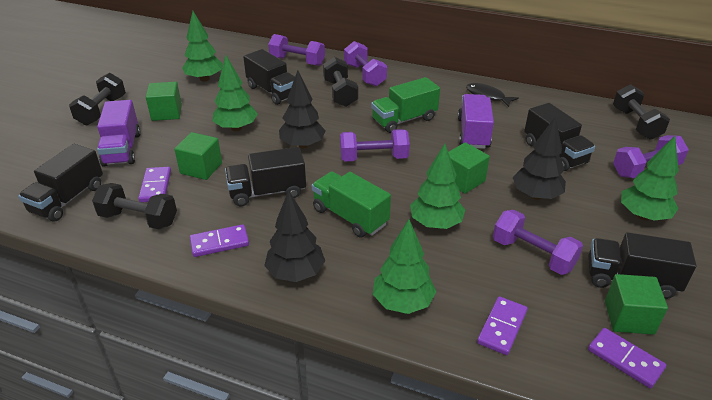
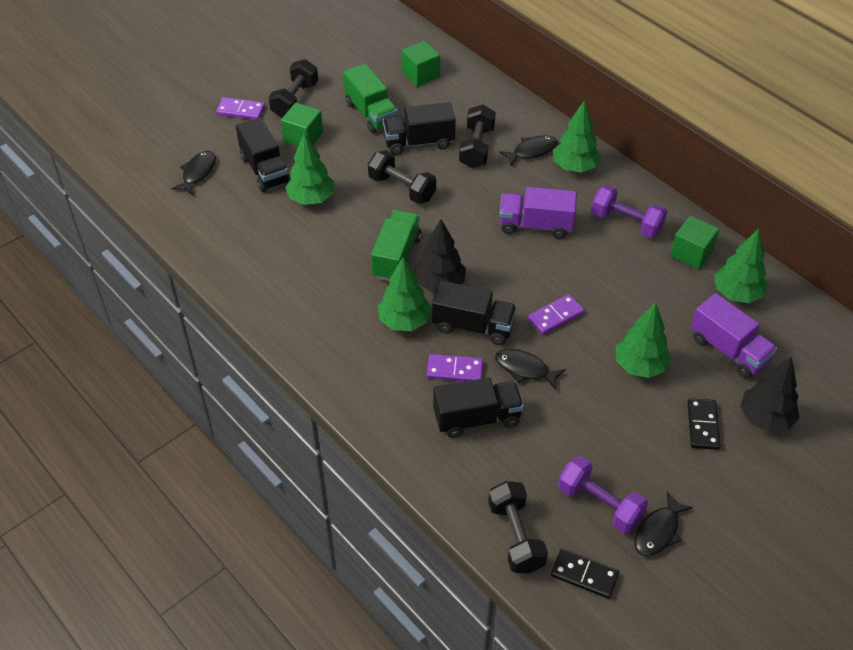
black domino: none = 0 -> [551,549,619,599] [687,398,721,450] = 2
black fish: [466,83,519,107] = 1 -> [172,151,216,195] [495,349,566,389] [499,136,558,166] [634,492,693,556] = 4
black tree: [264,190,325,282] [279,71,325,149] [513,117,566,200] = 3 -> [414,219,466,293] [740,356,799,432] = 2
black truck: [18,144,103,222] [225,147,306,206] [243,49,295,105] [524,103,595,171] [588,232,697,299] = 5 -> [236,118,290,192] [383,102,456,155] [432,281,517,345] [433,377,524,438] = 4
green cube: [146,82,182,121] [174,132,222,180] [448,142,490,194] [605,274,668,335] = 4 -> [281,102,323,147] [402,41,440,87] [670,216,719,270] = 3
purple domino: [138,167,171,202] [190,224,249,257] [477,296,528,355] [588,328,666,388] = 4 -> [216,97,265,120] [427,354,483,382] [528,294,585,335] = 3
purple dumbbell: [268,34,325,66] [340,129,410,162] [344,41,387,86] [493,210,583,275] [613,135,689,178] = 5 -> [558,456,648,534] [591,185,667,238] = 2

